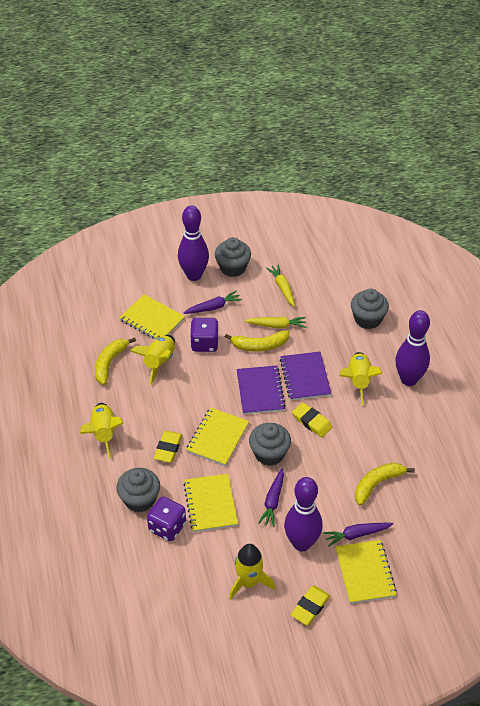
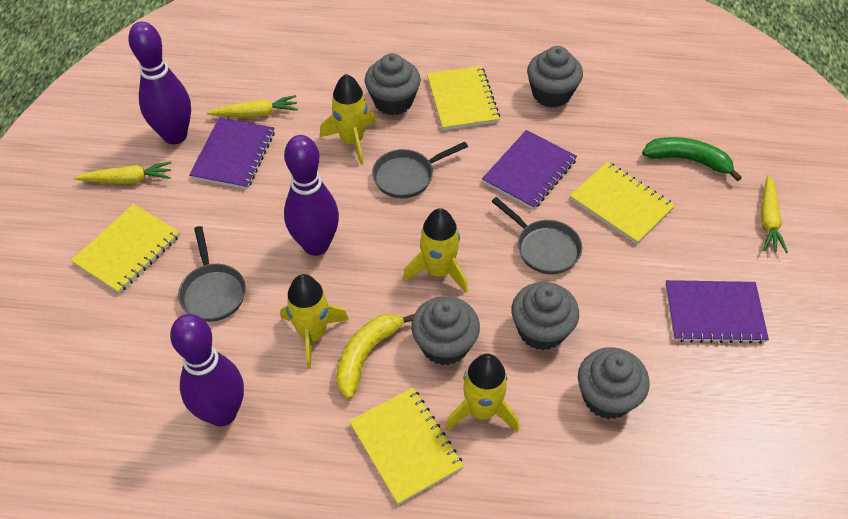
green banana: none = 0 -> [642,137,742,181] = 1
grey cupcake: [117,468,160,512] [215,237,251,277] [249,423,291,466] [351,289,389,329] = 4 -> [365,53,421,115] [411,296,480,365] [511,282,579,350] [527,46,583,107] [578,347,650,419] = 5
grey pan: none = 0 -> [178,226,246,322] [372,142,468,199] [491,197,582,274] = 3
purple carrot: [184,290,242,314] [258,468,284,527] [323,523,393,547] = 3 -> none = 0
purple dice: [147,497,186,541] [190,318,219,352] = 2 -> none = 0
purple notebook: [237,365,286,414] [280,352,332,400] = 2 -> [189,117,275,189] [482,130,577,210] [665,280,769,344] = 3
yellow banana: [95,337,136,385] [225,330,289,352] [355,463,415,505] = 3 -> [336,314,414,399] = 1
yellow carrot: [244,317,306,328] [266,264,295,307] = 2 -> [74,161,171,184] [207,95,298,118] [761,175,788,253] = 3
yellow eraser: [154,431,182,462] [291,586,330,625] [292,402,332,437] = 3 -> none = 0

